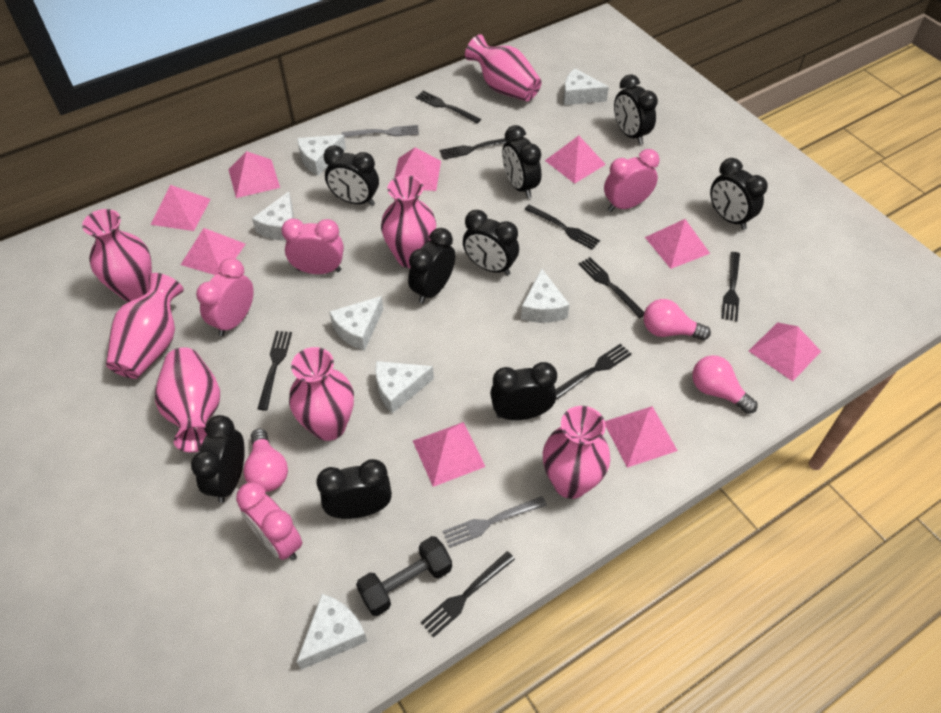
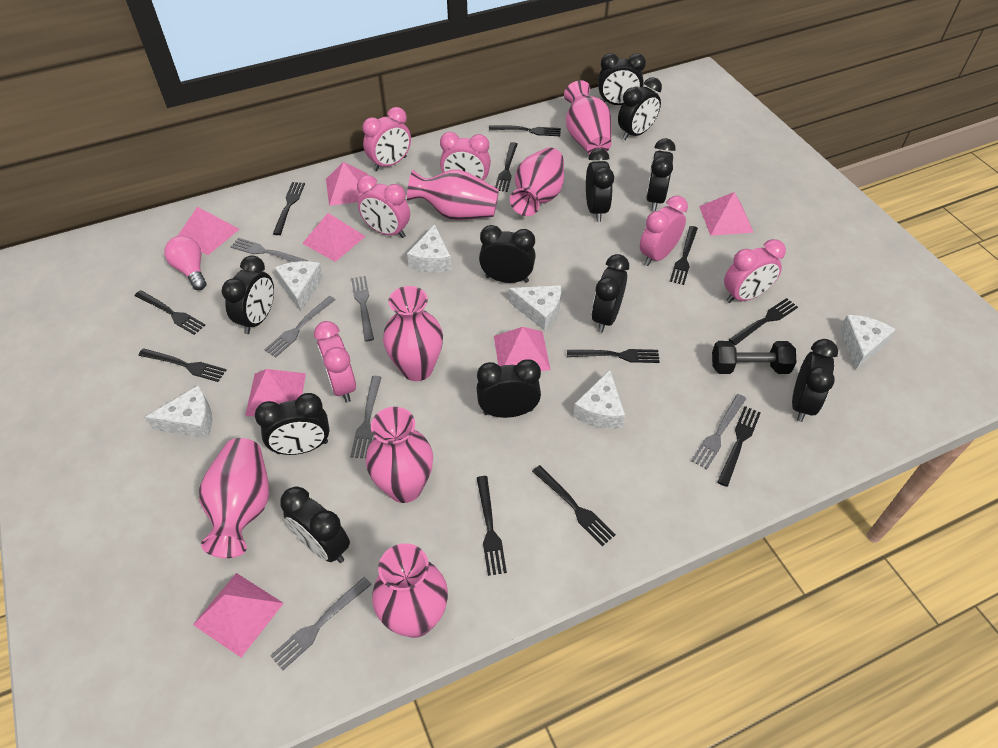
black clock: [191,415,245,503] [316,459,392,519] [324,145,379,206] [408,228,455,304] [463,210,519,275] [490,362,557,420] [502,125,541,198] [614,74,658,145] [710,158,768,230] = 9 -> [222,256,274,334] [255,393,330,455] [280,486,350,563] [477,359,541,418] [479,225,536,283] [586,148,614,222] [592,254,629,333] [598,53,646,105] [618,77,662,140] [646,138,675,211] [792,339,838,422] = 11
black fork: [257,331,292,411] [416,91,481,124] [421,551,515,638] [440,138,509,160] [524,205,600,250] [556,344,631,399] [578,257,644,318] [721,252,740,321] = 8 -> [135,290,205,335] [138,348,226,382] [273,182,305,235] [477,476,507,576] [489,125,561,136] [495,142,518,192] [532,465,616,546] [567,349,660,363] [670,226,698,285] [718,406,761,487] [729,298,798,345] = 11
grey fork: [342,125,419,137] [442,496,547,548] = 2 -> [231,238,308,262] [264,296,335,357] [270,577,372,670] [350,376,382,459] [351,276,374,341] [691,394,746,469] = 6
pink clock: [196,258,254,336] [236,482,302,560] [281,219,344,274] [604,149,660,212] = 4 -> [314,321,356,403] [357,175,410,238] [363,107,411,171] [440,132,491,181] [640,196,688,266] [724,239,786,303] = 6
pink light bulb: [243,429,288,492] [644,299,711,340] [692,355,758,414] = 3 -> [164,236,206,290] = 1
pink pyramid: [151,185,211,231] [181,228,246,275] [228,151,280,198] [394,147,441,191] [413,422,486,487] [545,136,606,184] [605,406,678,468] [645,219,710,269] [749,322,821,381] = 9 -> [178,207,240,255] [193,573,284,658] [245,369,306,416] [302,213,366,262] [326,162,368,206] [494,327,550,371] [699,192,754,236] = 7
white cheese: [252,192,294,241] [297,135,346,175] [297,594,368,670] [329,296,383,351] [375,361,434,413] [521,269,570,323] [563,68,609,105] = 7 -> [145,385,212,438] [275,261,323,312] [407,224,452,272] [509,285,561,331] [573,370,625,429] [840,315,896,370] = 6

